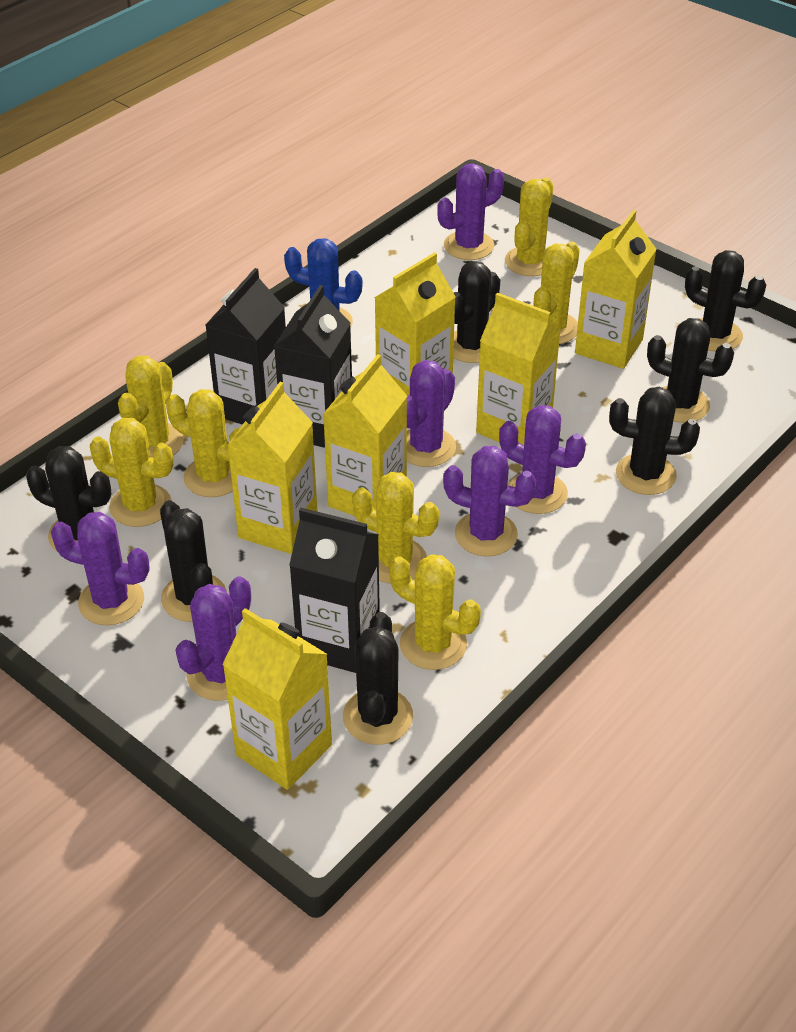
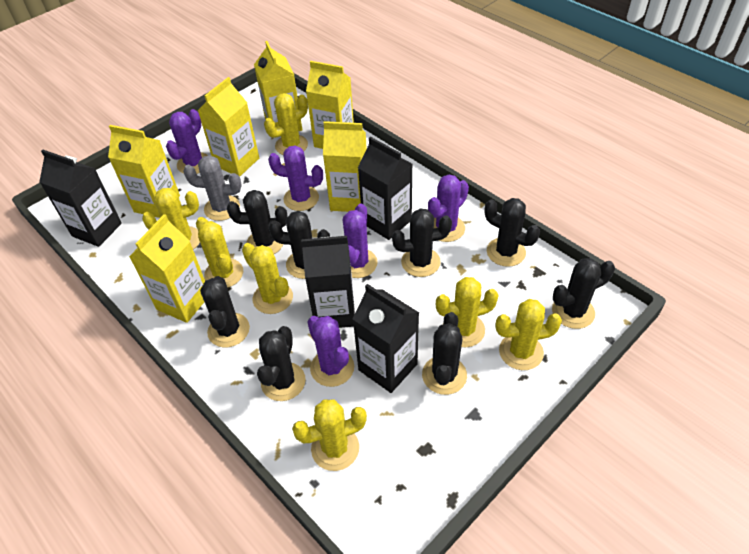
black cactus: [26,446,112,552] [160,500,227,622] [343,612,413,745] [453,261,500,363] [609,387,700,495] [647,318,734,423] [685,250,766,352] = 7 -> [200,276,250,348] [227,190,288,254] [257,326,306,401] [269,211,330,279] [392,208,452,277] [422,312,467,395] [485,198,540,267] [552,258,615,329] = 8
black carton: [206,268,286,425] [274,285,352,448] [289,508,380,673] = 3 -> [39,150,122,247] [301,236,355,328] [353,284,419,393] [358,137,412,240] = 4
blue cactus: [284,238,362,328] = 1 -> none = 0
grey cactus: none = 0 -> [183,155,242,221] = 1
purple cactus: [51,512,150,625] [176,577,251,701] [407,360,456,467] [437,164,504,260] [443,446,536,556] [499,405,586,514] = 6 -> [166,109,208,174] [268,145,323,211] [307,316,354,387] [343,203,378,278] [428,174,469,242] = 5

